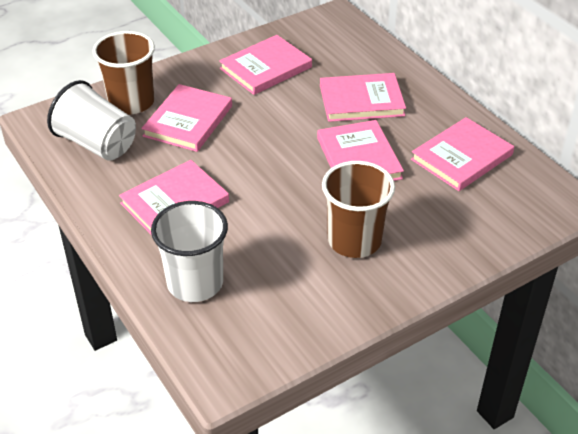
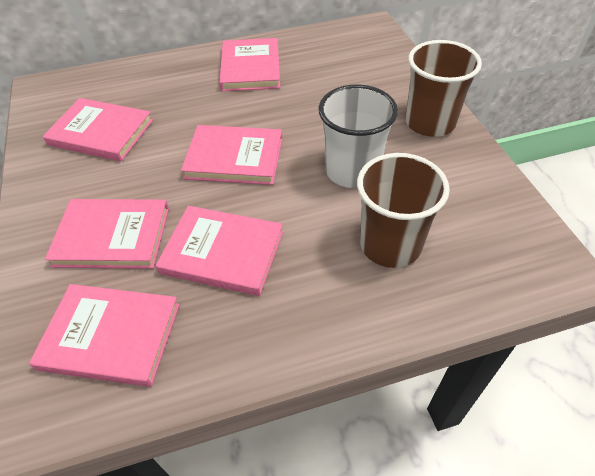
white cup: [47,80,136,161] [151,201,228,302] = 2 -> [318,84,398,188] = 1

